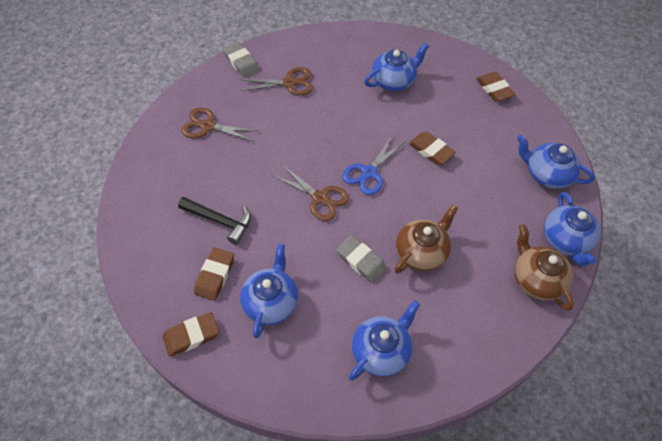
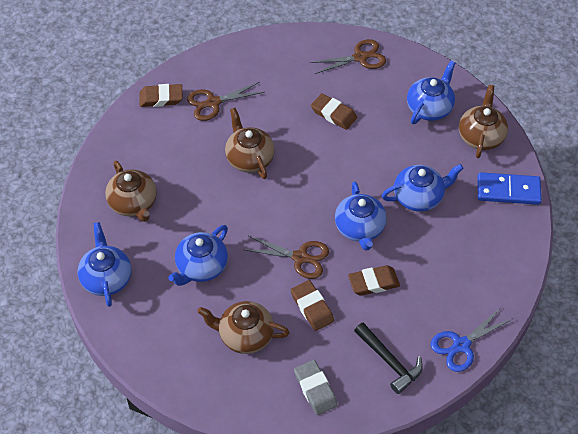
blue domino: none = 0 -> [477,172,542,205] = 1
brown teapot: [394,204,458,274] [515,224,574,311] = 2 -> [105,160,157,222] [197,301,290,354] [225,108,275,179] [459,85,508,158] = 4
grey eraser: [223,42,259,77] [336,235,387,283] = 2 -> [294,360,338,415] = 1

